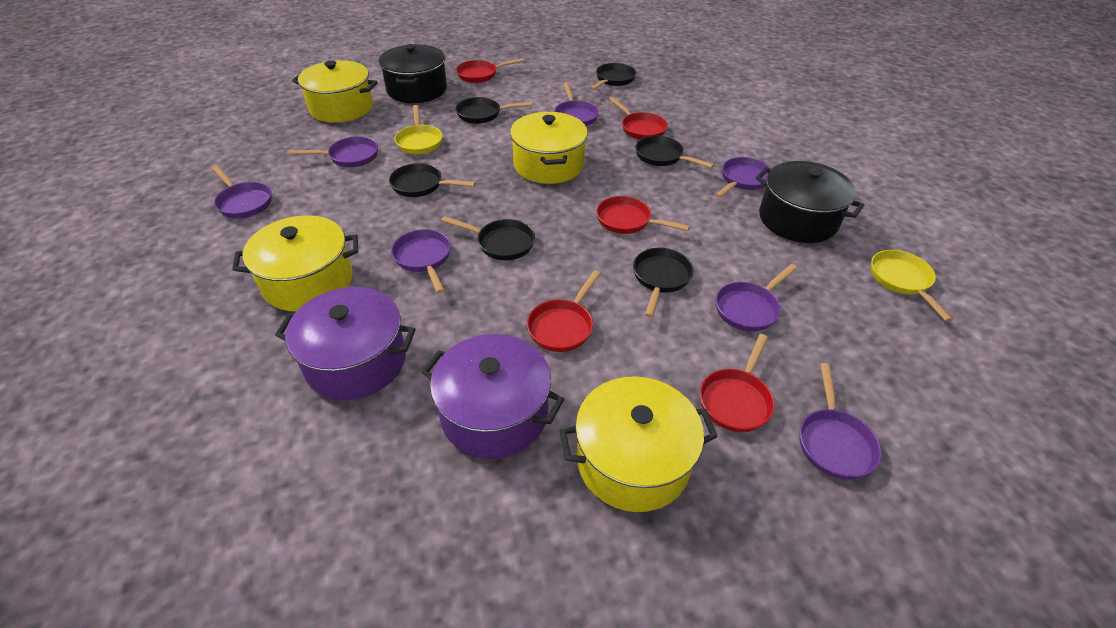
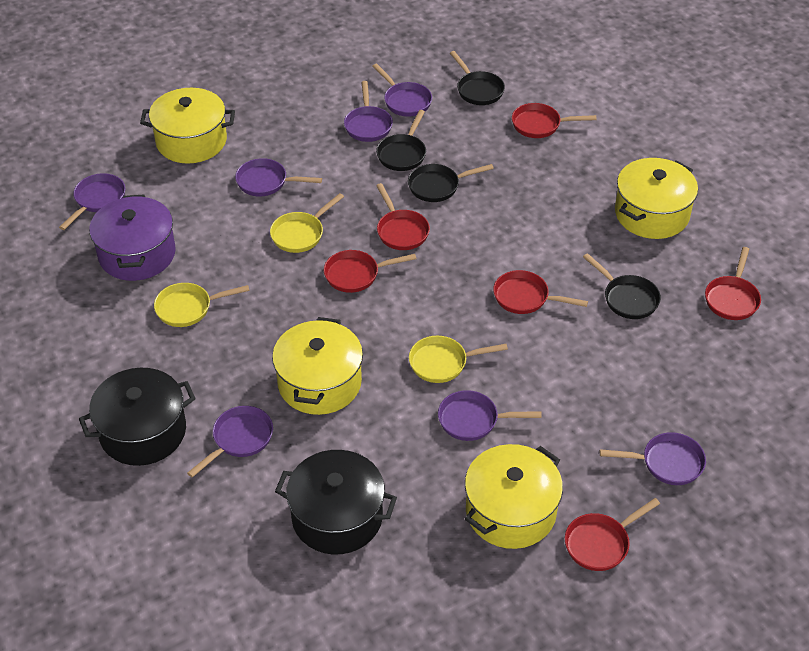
black pan: [389,163,476,197] [441,216,535,260] [455,97,532,124] [590,63,636,90] [633,248,694,318] [635,136,714,168] = 6 -> [376,110,426,171] [408,164,494,202] [450,51,505,105] [583,253,661,319] = 4
purple pot: [275,287,416,400] [422,334,564,459] = 2 -> [89,195,176,281] = 1
red pan: [456,58,524,83] [527,270,601,352] [596,196,690,234] [609,97,668,140] [700,334,775,432] = 5 -> [324,250,417,293] [376,183,430,250] [493,270,588,314] [512,103,597,138] [565,498,660,571] [705,247,761,320] = 6
yellow pan: [394,105,442,154] [871,250,953,322] = 2 -> [154,283,250,327] [270,193,344,253] [409,336,508,383] = 3

